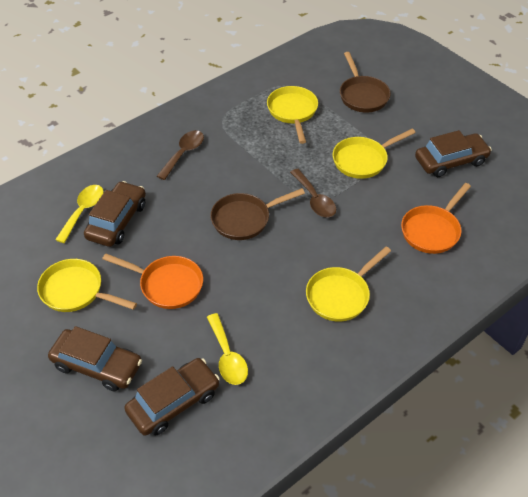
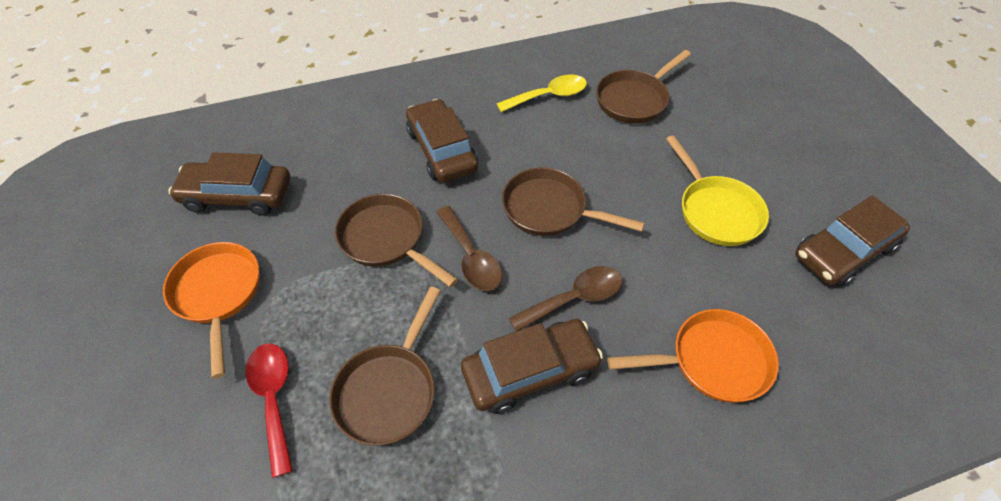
brown pan: [210,188,305,240] [340,52,391,112] = 2 -> [329,286,440,446] [335,194,458,287] [502,167,645,236] [596,50,691,124] = 4
red spoon: none = 0 -> [246,343,293,478] = 1
yellow pan: [37,259,137,312] [267,86,318,144] [306,247,391,322] [333,129,416,179] = 4 -> [666,135,769,246] = 1
yellow spoon: [55,185,104,243] [207,313,248,385] = 2 -> [496,75,587,112] = 1

